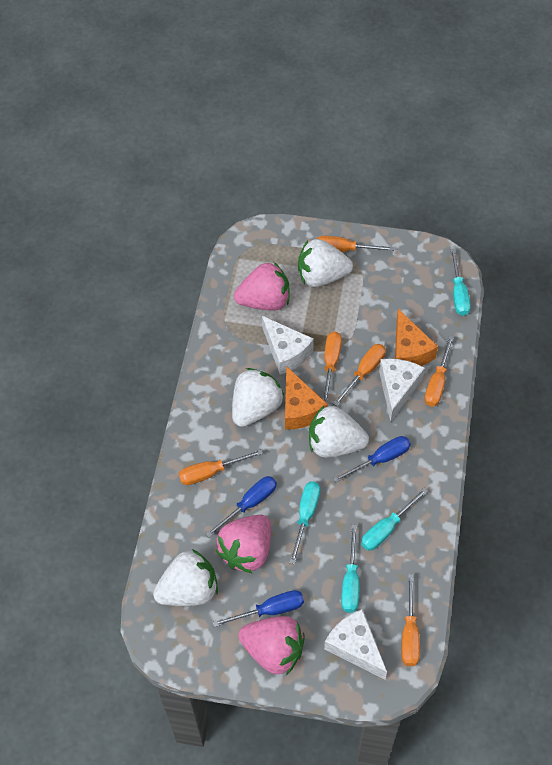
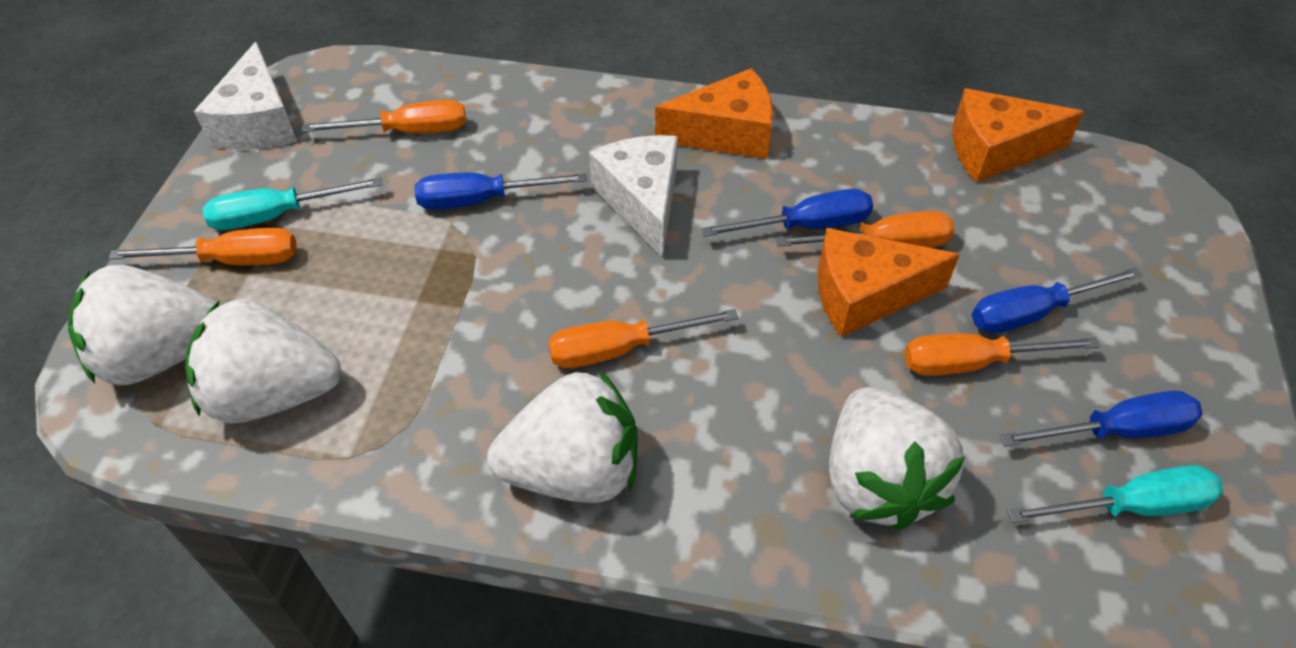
blue screwdriver: [206,476,277,537] [213,590,304,627] [333,436,411,482] = 3 -> [414,172,587,210] [701,189,873,237] [972,267,1143,334] [1000,390,1203,447] = 4
orange cheese: [285,366,328,430] [395,309,438,366] = 2 -> [655,68,773,159] [817,228,960,337] [952,88,1084,182] = 3
orange screwdriver: [179,449,263,485] [317,236,394,252] [323,332,342,403] [333,344,386,406] [401,574,420,666] [424,336,454,407] = 6 -> [109,228,297,265] [302,100,466,133] [548,309,738,368] [776,211,955,248] [904,333,1100,376] = 5
pink strawberry: [216,515,271,574] [234,262,290,311] [239,616,305,675] = 3 -> none = 0
turquoise screwdriver: [289,482,320,564] [341,525,359,613] [361,488,428,551] [450,249,471,316] = 4 -> [202,177,383,230] [1007,465,1223,523] = 2
white cheese: [262,316,314,375] [324,609,387,679] [379,359,425,422] = 3 -> [194,42,297,150] [589,135,678,258] = 2

